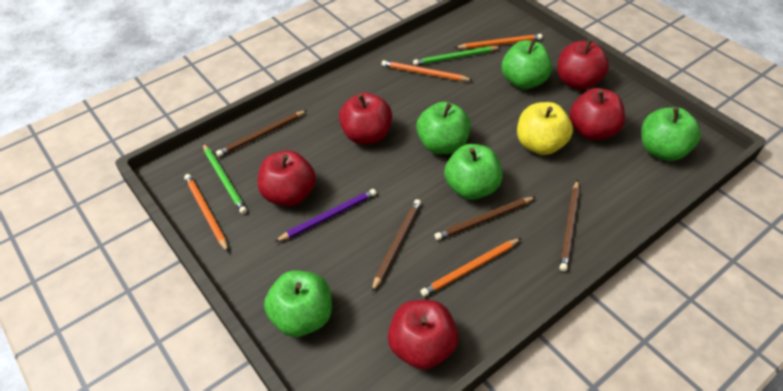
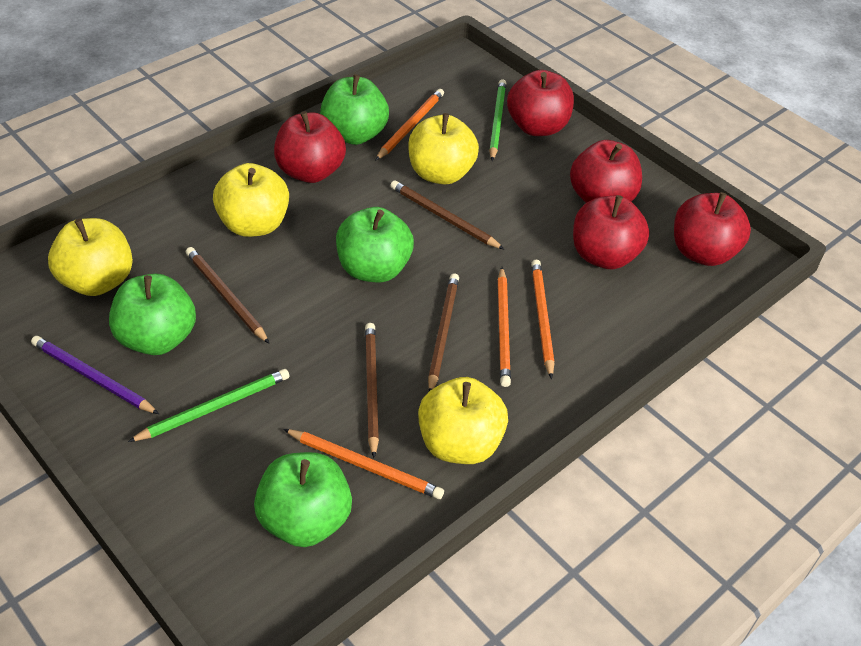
green apple: [264,270,332,337] [416,102,471,154] [444,144,503,200] [502,39,552,89] [642,107,701,161] = 5 -> [109,274,196,355] [254,452,352,547] [320,74,389,145] [336,207,414,282] = 4
yellow apple: [517,102,573,155] = 1 -> [48,218,133,296] [213,163,289,237] [408,113,479,185] [418,377,508,464] = 4

